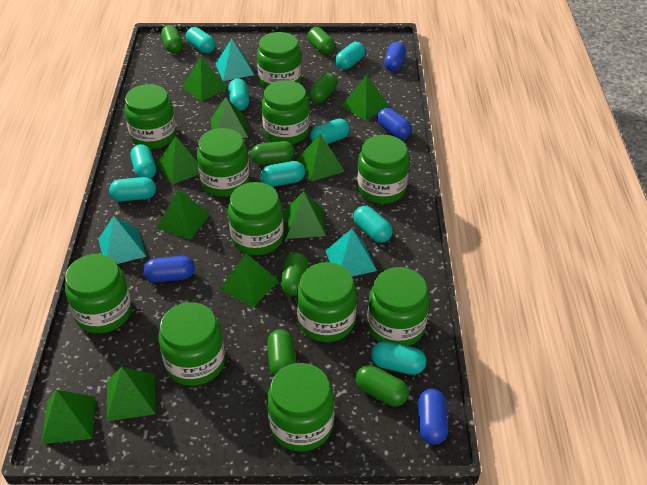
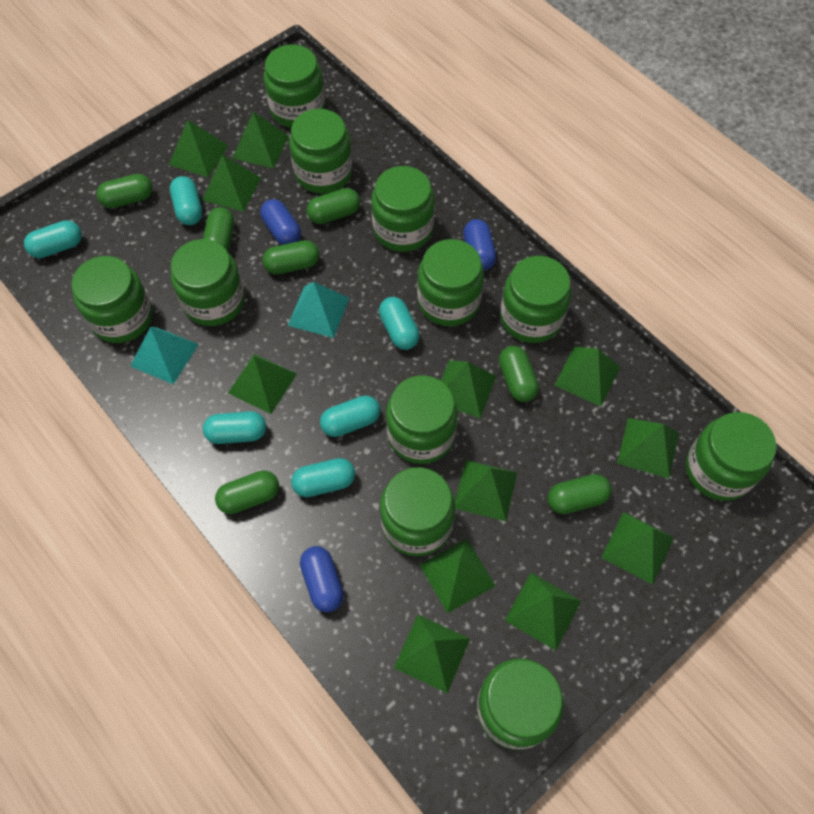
blue capsule: [143,256,195,283] [377,108,412,139] [384,42,406,71] [418,389,448,445] = 4 -> [260,199,301,245] [300,546,344,612] [463,219,496,271] = 3
green pyramid: [42,390,96,444] [106,367,156,421] [156,190,210,240] [157,136,199,185] [182,57,228,102] [211,97,248,138] [220,253,279,307] [284,192,326,239] [297,134,345,181] [341,75,389,120] = 10 -> [169,120,228,177] [202,154,261,212] [228,354,297,414] [232,112,289,169] [394,615,470,693] [420,539,496,613] [441,360,496,418] [455,460,517,521] [505,573,581,650] [555,347,620,407] [601,512,674,585] [617,418,679,479] = 12
turquoise capsule: [109,177,156,201] [130,144,156,179] [186,27,216,53] [228,78,249,111] [261,161,305,187] [310,118,350,144] [335,42,365,70] [353,206,393,243] [371,341,426,375] = 9 -> [24,220,82,258] [170,176,202,225] [203,411,266,444] [291,458,355,497] [320,396,380,437] [379,297,420,350] = 6
turquoise pyramid: [98,216,146,264] [215,39,254,81] [325,229,377,276] = 3 -> [131,327,199,384] [288,282,349,338] = 2

